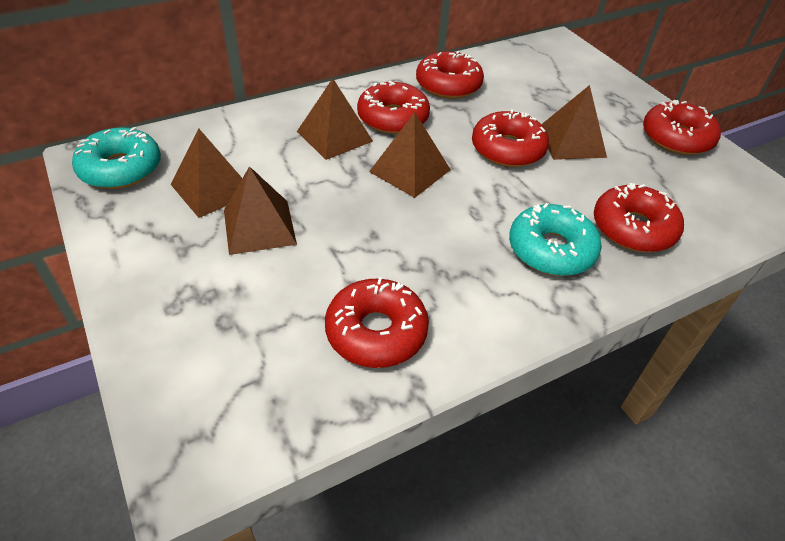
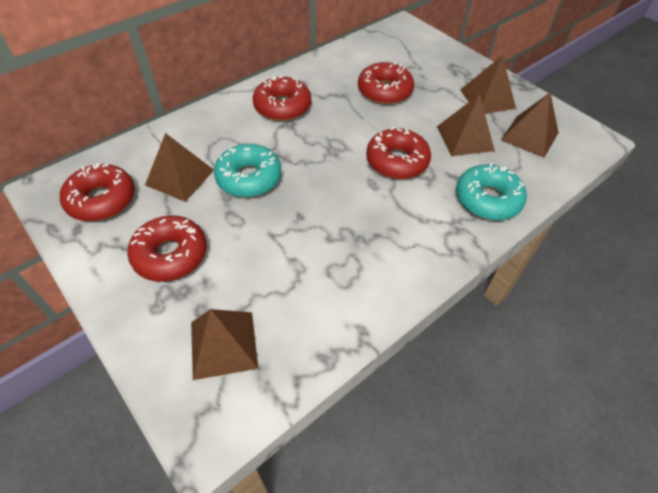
red donut: [325,277,429,368] [357,81,430,134] [416,51,484,99] [472,109,549,167] [594,183,684,252] [643,100,721,155] = 6 -> [60,163,135,221] [127,215,207,282] [253,75,311,121] [358,62,414,104] [366,127,431,179] = 5

